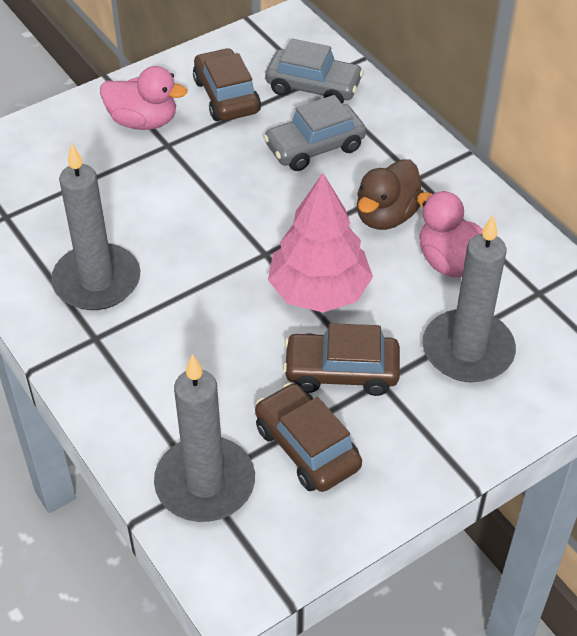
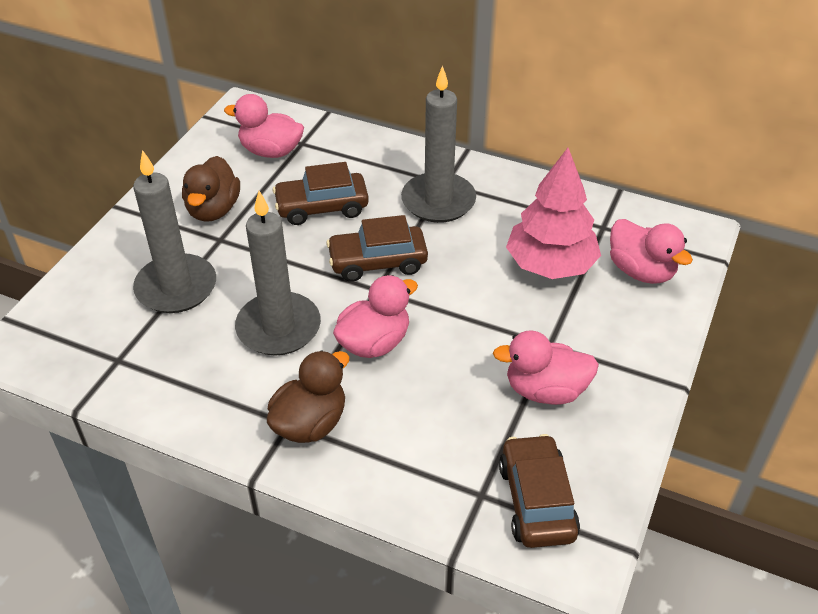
brown duck: [357,159,424,230] = 1 -> [182,156,240,222] [267,350,349,443] = 2
grey car: [263,95,366,171] [265,38,364,104] = 2 -> none = 0
pink duck: [100,66,187,130] [417,191,483,278] = 2 -> [224,94,304,158] [333,275,418,358] [493,330,599,405] [610,219,693,284] = 4

